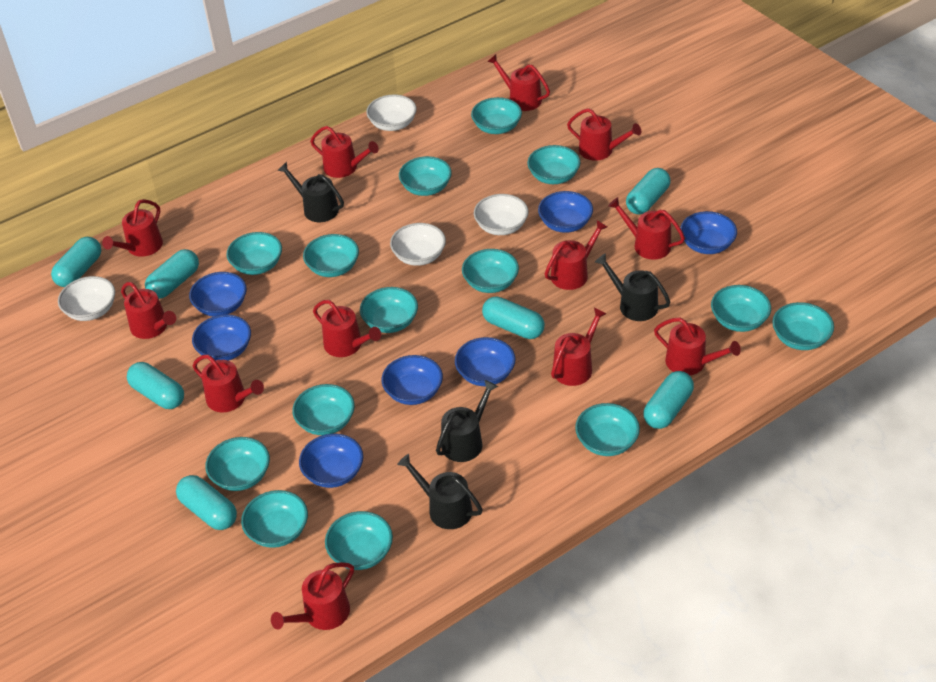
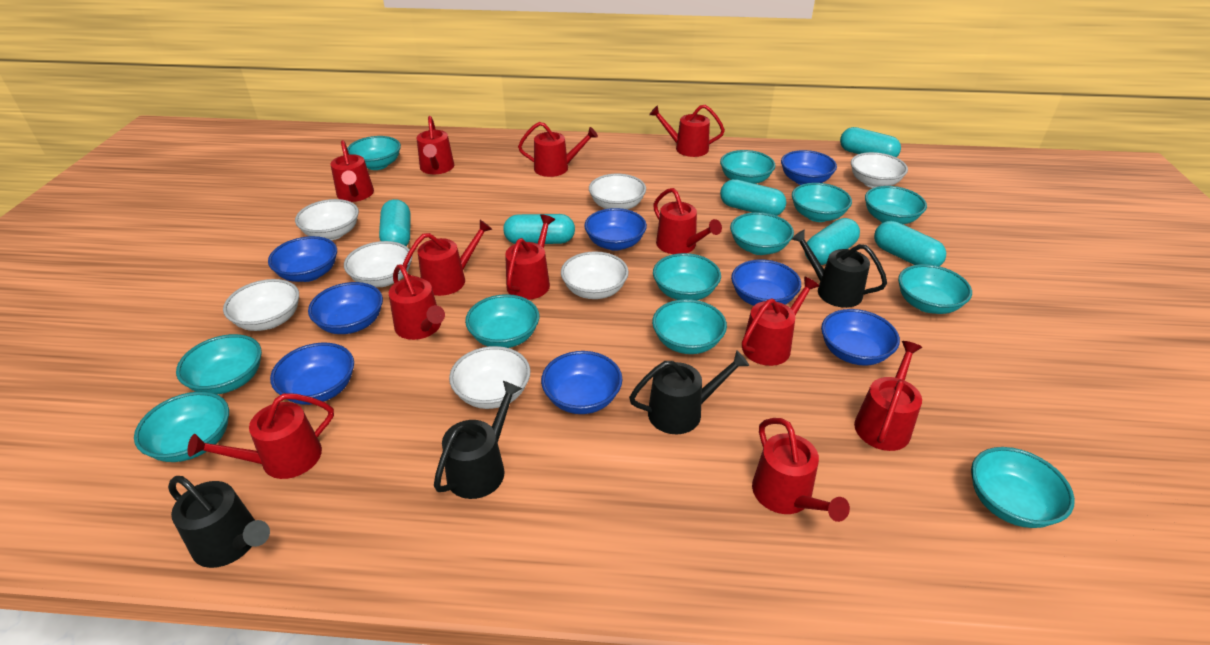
blue bowl: [189,272,247,317] [192,314,251,361] [299,434,363,488] [382,355,443,405] [455,337,516,386] [538,191,593,233] [680,211,737,254] = 7 -> [268,236,337,282] [270,343,354,405] [308,282,383,334] [541,351,622,414] [584,208,647,251] [731,260,801,306] [781,150,837,185] [821,309,900,366] = 8
turquoise bowl: [205,437,270,491] [226,232,282,275] [241,490,308,548] [292,384,355,435] [303,234,359,277] [325,511,393,570] [360,287,418,333] [399,156,452,196] [462,249,519,293] [471,97,522,134] [527,145,581,184] [575,403,640,456] [711,285,771,332] [772,302,834,350] = 14 -> [134,392,229,462] [176,334,262,395] [347,136,401,170] [465,294,539,348] [652,299,727,354] [653,253,721,300] [720,150,775,184] [730,212,794,255] [792,183,852,222] [865,186,927,224] [898,264,972,314] [971,447,1075,528] = 12
turquoise capsule: [51,237,101,287] [127,362,184,409] [145,249,199,299] [176,475,237,530] [482,296,545,339] [626,168,671,214] [643,371,694,429] = 7 -> [379,199,410,246] [503,214,575,244] [720,179,786,216] [804,218,860,265] [840,127,901,157] [874,221,946,266] = 6
white bowl: [58,276,115,321] [366,94,417,131] [390,223,446,266] [474,194,528,235] = 4 -> [223,279,299,331] [295,199,359,240] [344,241,412,287] [449,346,531,409] [561,251,629,299] [589,174,646,210] [851,152,908,188] = 7

